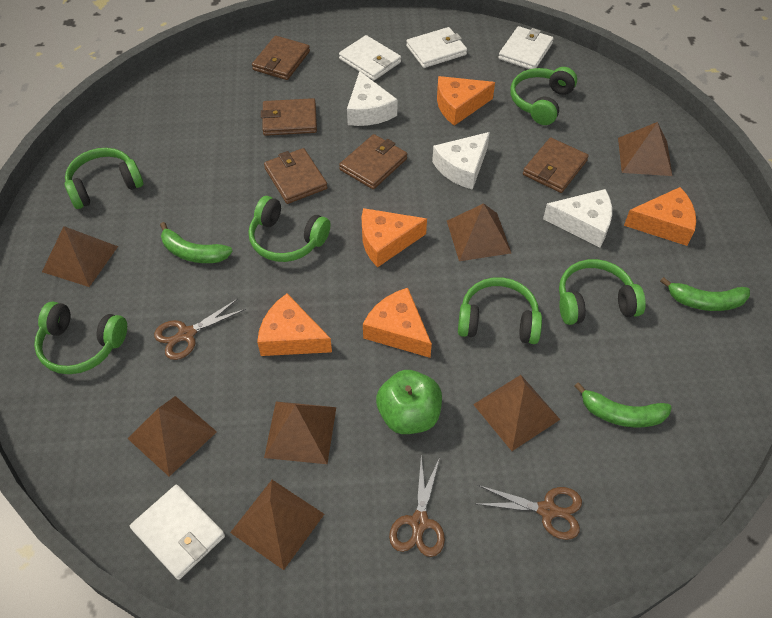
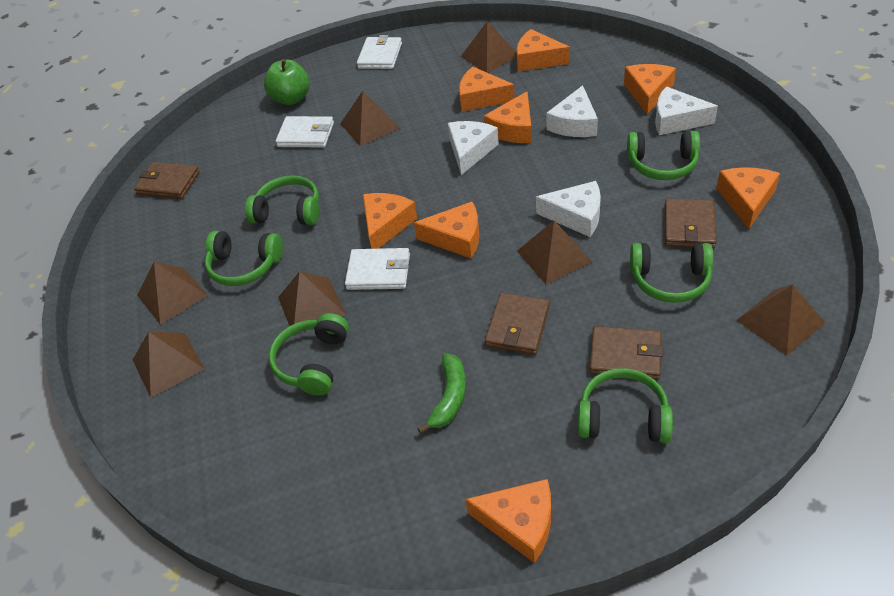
brown scissors: [154,299,246,360] [389,456,445,557] [477,485,582,540] = 3 -> none = 0
brown wallet: [252,36,310,80] [261,98,317,136] [264,148,328,204] [339,134,407,189] [523,138,589,193] = 5 -> [134,162,200,199] [485,293,550,355] [589,326,663,380] [665,198,717,248] = 4
green banana: [160,222,233,263] [575,382,672,428] [660,277,750,311] = 3 -> [418,353,466,434] = 1
orange cheese: [257,294,332,356] [362,208,427,267] [363,288,432,358] [437,76,495,126] [624,187,696,246] = 5 -> [363,193,417,249] [414,202,479,258] [459,67,515,112] [465,479,551,563] [484,92,532,143] [517,29,570,71] [624,64,676,114] [716,167,780,229] = 8
white cheese: [347,71,398,126] [432,132,490,190] [543,189,612,248] = 3 -> [448,121,499,175] [536,181,601,237] [546,85,598,137] [655,87,718,135] = 4
white wallet: [130,485,225,580] [339,35,401,80] [406,27,467,68] [498,26,554,69] = 4 -> [276,116,334,147] [345,248,410,290] [357,35,402,69] = 3

